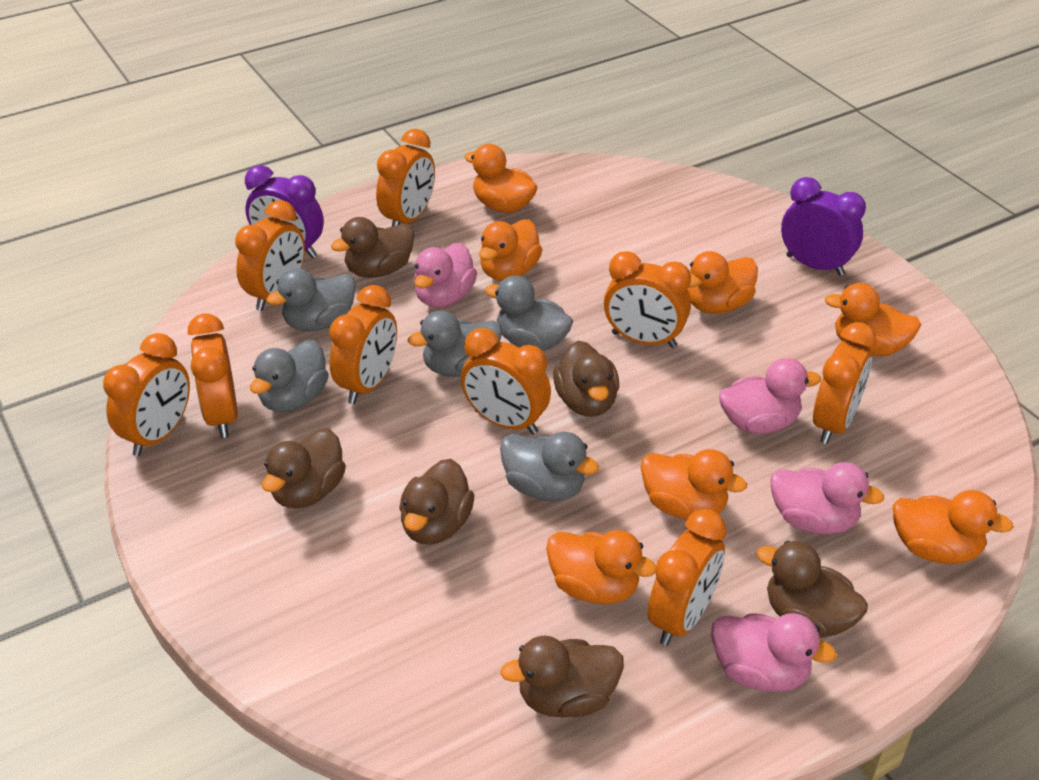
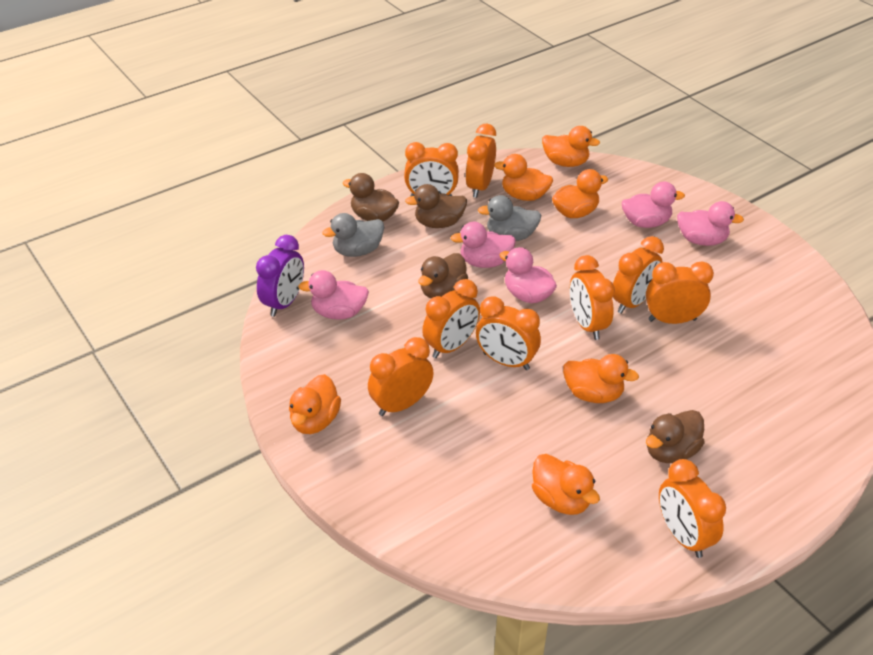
brown duck: [262,428,346,508] [331,217,414,278] [399,459,475,545] [500,636,624,718] [553,340,619,417] [757,541,868,638] = 6 -> [343,173,399,221] [405,184,467,228] [418,253,468,298] [646,410,705,463] = 4
grey duck: [250,340,329,412] [266,268,356,331] [408,311,502,377] [485,276,573,351] [500,432,599,501] = 5 -> [322,213,384,257] [478,195,541,241] = 2
orange duck: [464,144,538,213] [479,219,542,281] [546,530,656,604] [641,449,747,519] [688,251,758,314] [825,283,921,356] [893,490,1014,564] = 7 -> [289,374,341,434] [494,154,553,201] [532,454,600,515] [542,126,600,167] [552,169,608,218] [563,354,639,403] = 6
pink duck: [414,243,477,308] [711,613,837,692] [719,358,821,434] [770,462,884,535] = 4 -> [298,270,369,320] [451,222,516,268] [500,247,557,303] [622,181,685,228] [677,201,744,246] = 5
purple clock: [245,165,324,258] [781,177,866,276] = 2 -> [256,235,304,317] = 1

